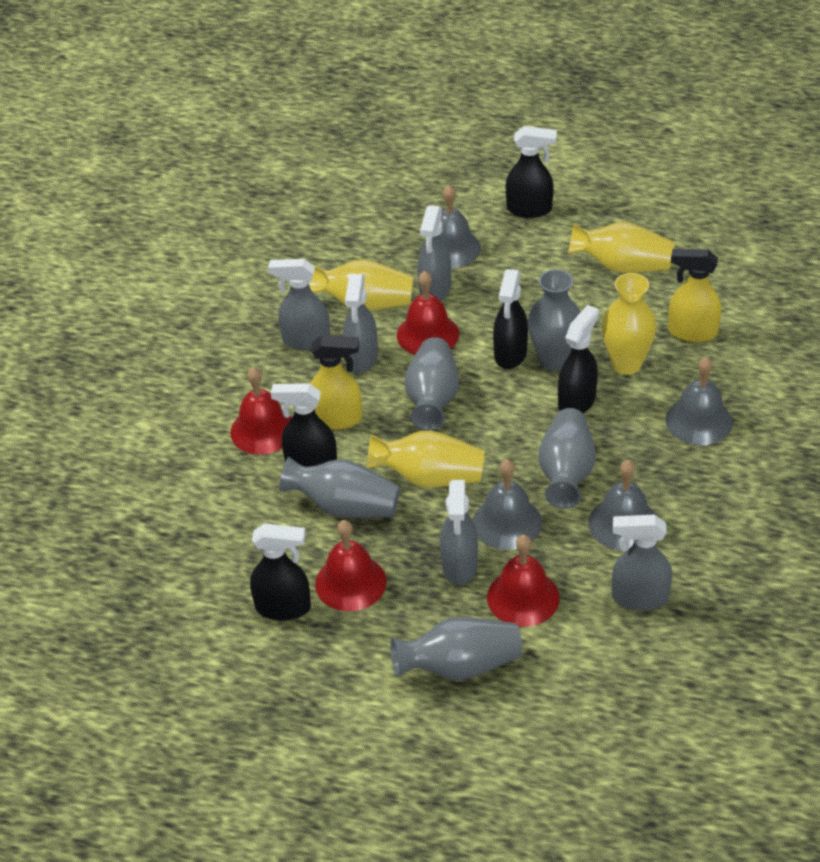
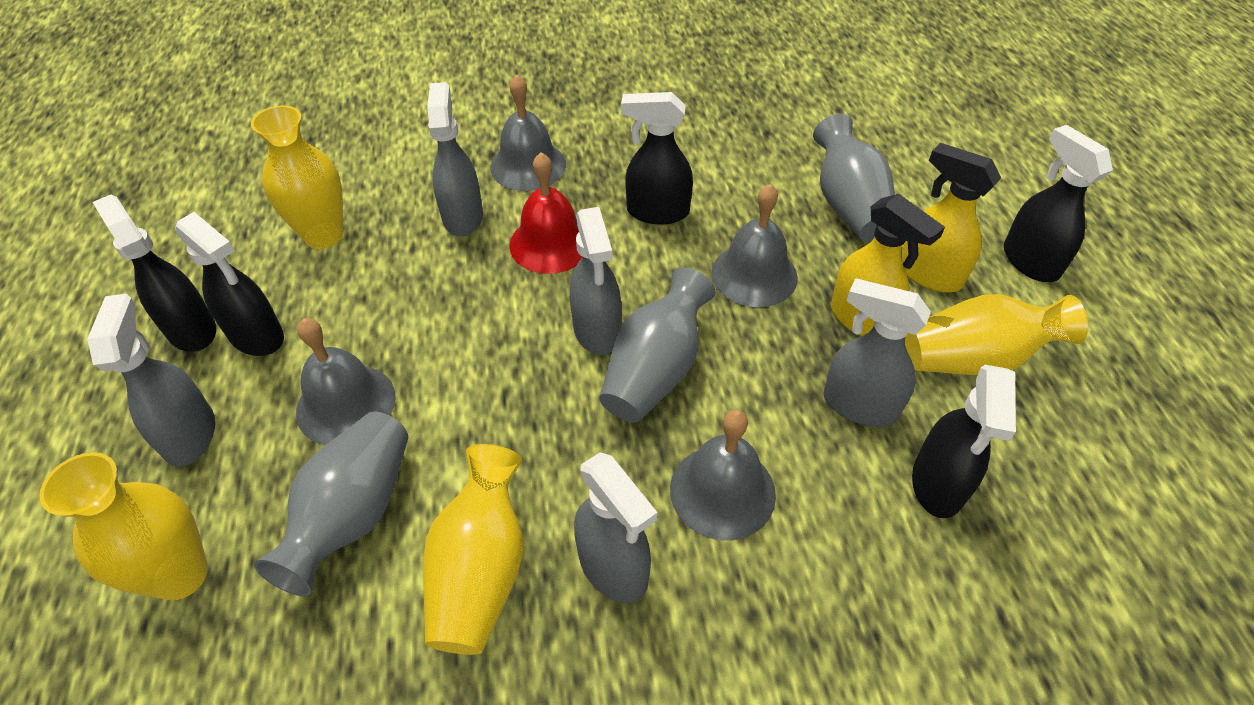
grey vase: [279,457,400,518] [391,617,522,680] [405,337,459,431] [528,269,581,371] [538,408,596,509] = 5 -> [254,411,408,596] [599,267,716,422] [813,114,895,242] = 3
red bell: [230,367,292,455] [315,520,387,611] [397,271,459,355] [487,535,559,627] = 4 -> [510,152,582,274] = 1

